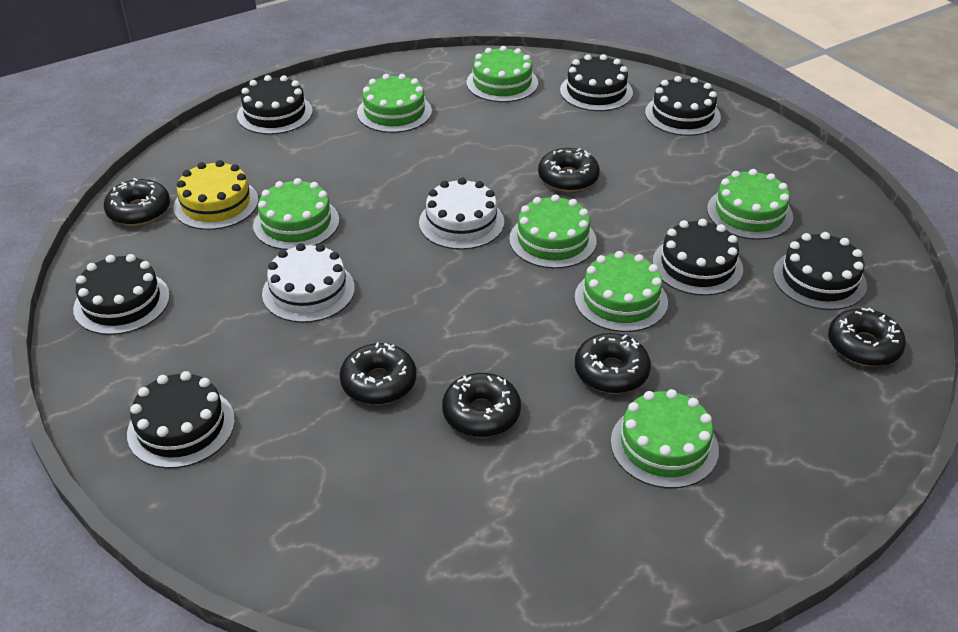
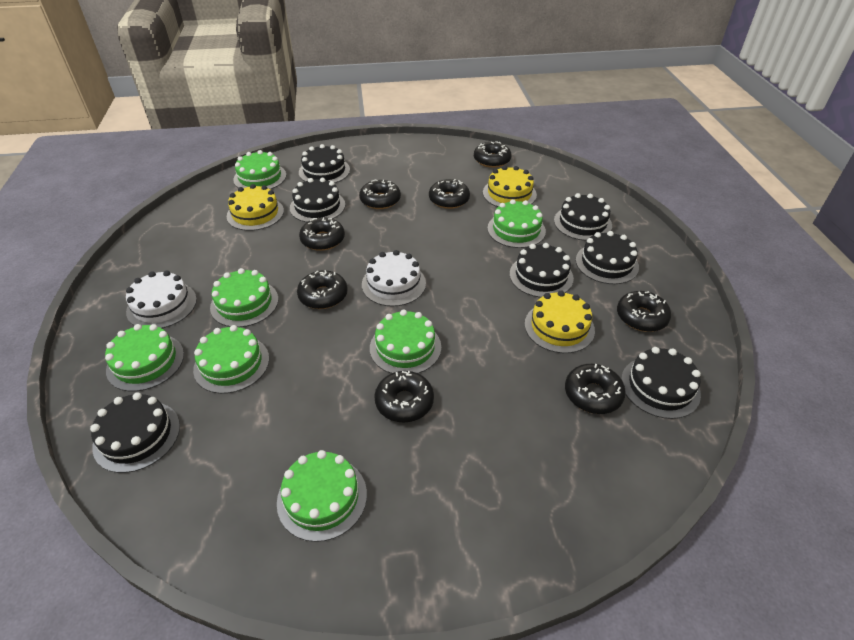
black donut: [104,178,170,226] [340,342,416,405] [442,373,521,437] [538,148,600,192] [575,333,651,394] [828,308,906,366] = 6 -> [297,270,348,309] [299,217,345,251] [359,179,401,209] [374,371,434,422] [429,179,470,209] [474,141,512,168] [565,364,626,414] [617,291,671,332] = 8
yellow cake: [173,160,259,230] = 1 -> [227,184,284,231] [483,166,537,207] [525,291,595,353] = 3

